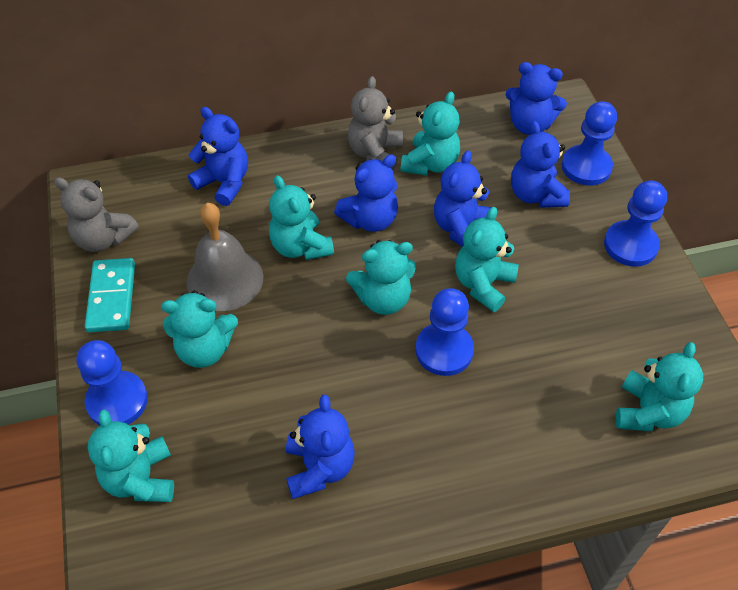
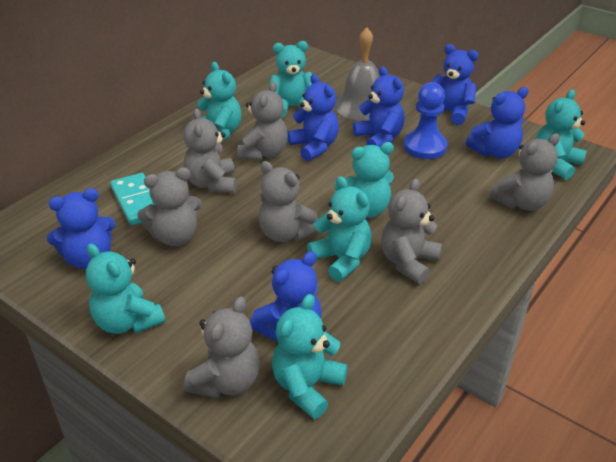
blue pawn: [77,340,148,426] [415,288,474,376] [562,101,617,186] [604,181,667,267] = 4 -> [404,82,447,159] = 1
grey teddy bear: [54,177,139,252] [348,76,403,171] = 2 -> [137,167,202,246] [183,108,236,193] [184,297,260,398] [237,82,288,160] [258,161,318,242] [381,179,442,284] [490,134,560,211] = 7

